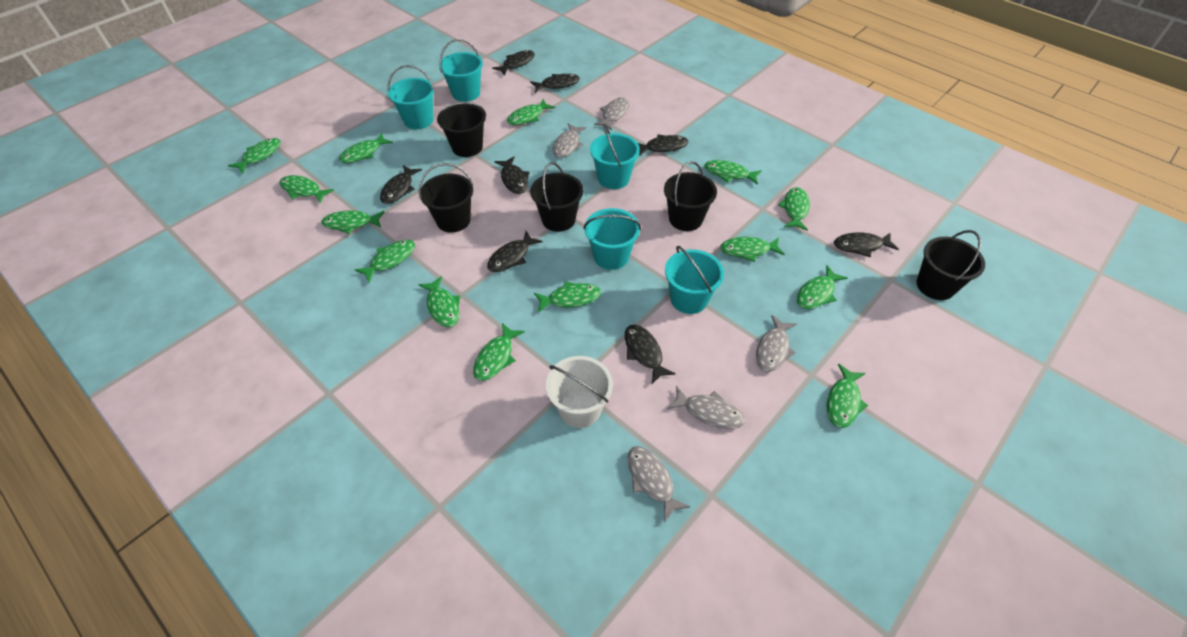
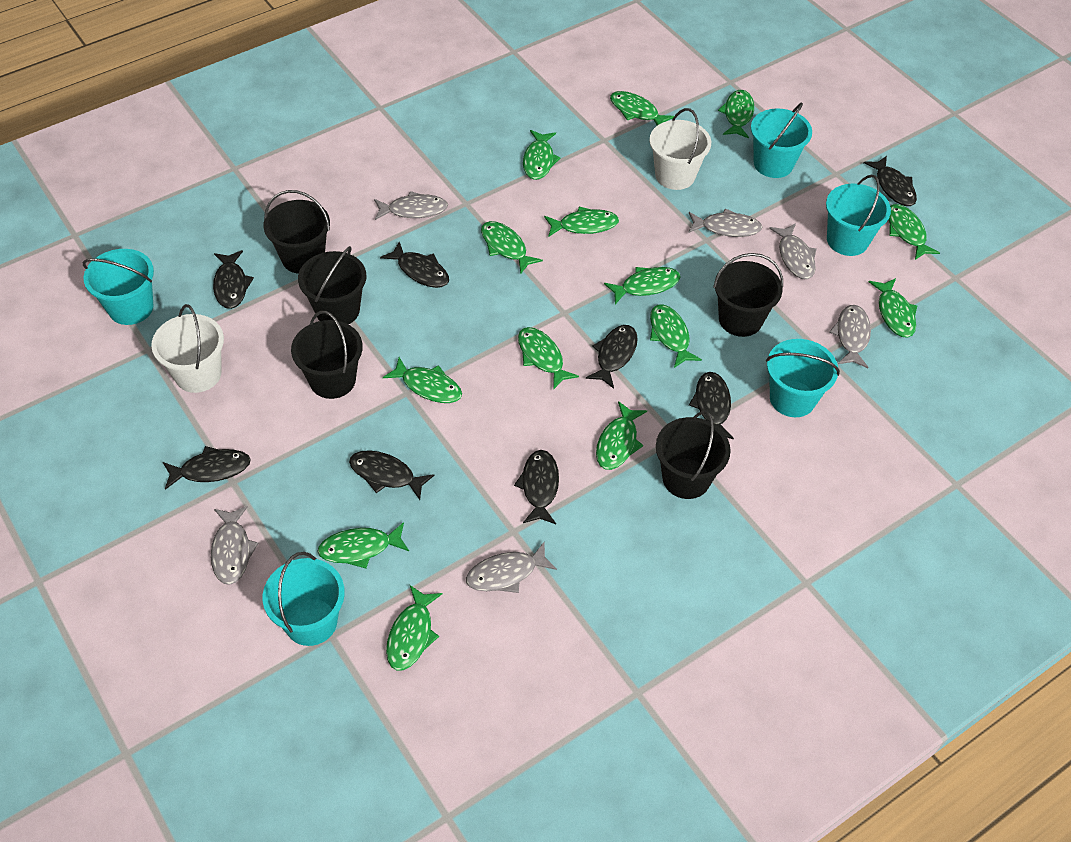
grey fish: [553,123,586,158] [594,98,629,130] [628,446,690,523] [667,386,745,429] [756,315,796,372] = 5 -> [211,506,258,585] [374,191,448,220] [466,542,557,593] [688,208,762,237] [769,223,816,279] [829,305,871,368] = 6
white bucket: [546,356,613,428] = 1 -> [151,304,224,393] [650,108,711,190] = 2

